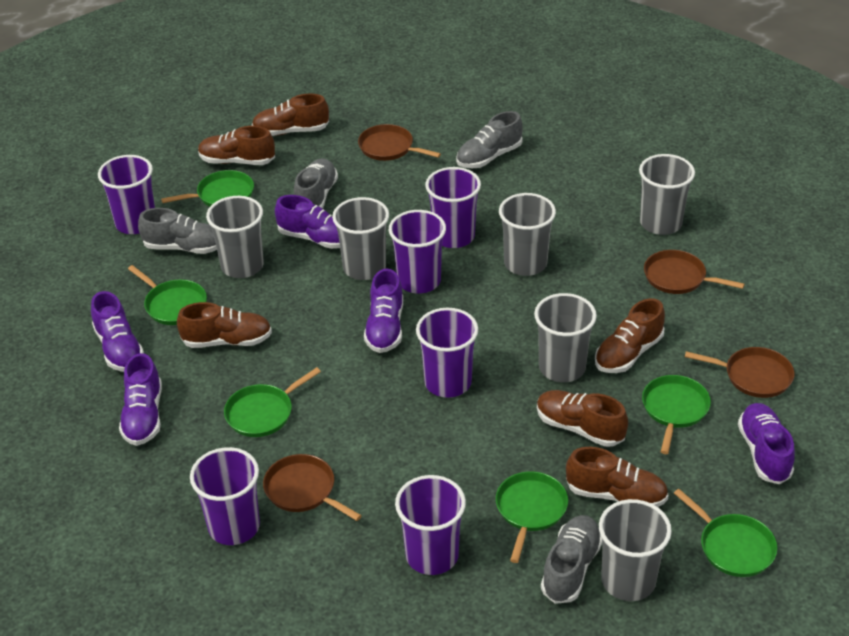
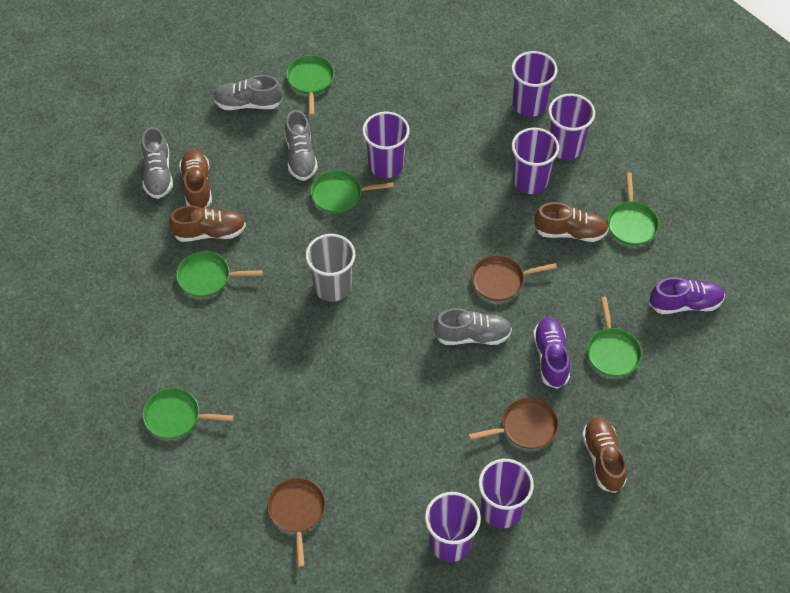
brown pan: [263,454,362,521] [358,124,441,161] [644,250,745,294] [685,347,794,398] = 4 -> [267,478,325,567] [469,397,559,449] [471,255,557,301] = 3
brown shoe: [177,302,272,348] [198,126,275,165] [252,94,329,136] [537,390,628,447] [566,447,669,507] [595,298,665,373] = 6 -> [169,206,246,242] [179,149,212,208] [534,202,609,242] [582,417,627,493] = 4
grey cup: [206,196,264,278] [332,197,389,280] [499,193,556,276] [534,293,597,382] [599,499,672,601] [639,154,695,235] = 6 -> [305,234,355,302] = 1
purple shoe: [91,291,144,372] [119,353,162,446] [275,195,340,249] [364,269,403,353] [738,403,795,484] = 5 -> [533,317,570,389] [649,277,725,314] = 2

